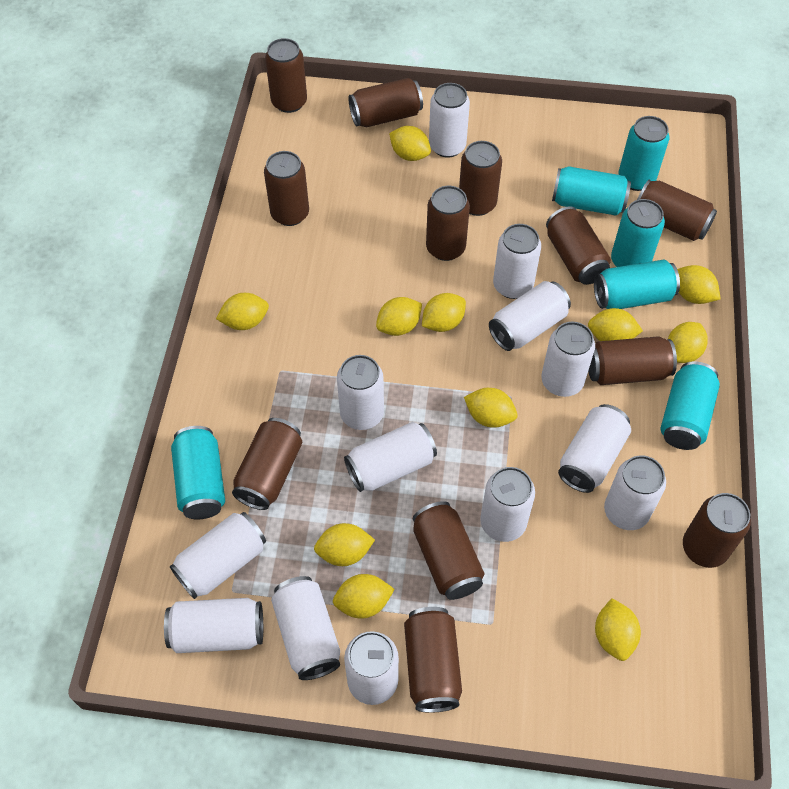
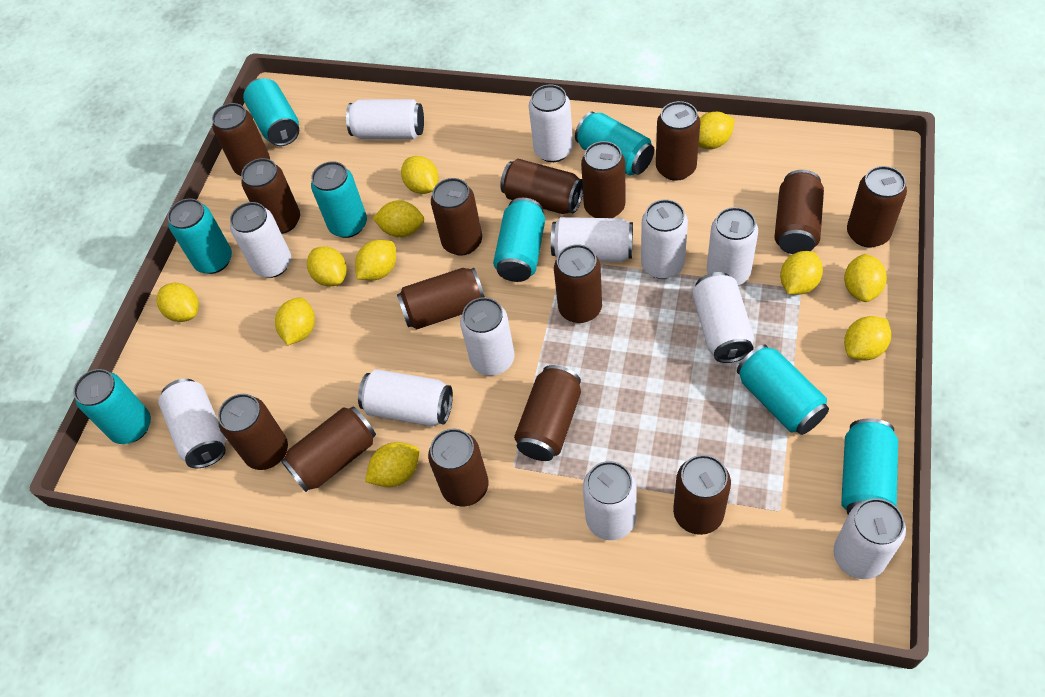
brown can: [232,418,302,510] [264,151,309,226] [265,38,307,113] [349,78,423,127] [404,607,462,713] [413,501,485,600] [426,186,470,261] [459,141,502,216] [546,206,611,285] [588,336,677,385] [637,180,717,241] [683,493,751,568] = 12 -> [212,103,270,176] [218,394,288,470] [241,158,300,234] [281,406,376,492] [397,268,485,329] [428,428,488,507] [431,178,482,256] [500,159,583,214] [514,365,581,461] [554,244,602,323] [581,141,625,218] [656,101,700,181] [673,455,731,535] [774,170,824,254] [847,166,907,247] = 15
turquoise can: [171,426,225,519] [552,166,631,216] [594,260,680,309] [611,199,665,267] [618,116,669,191] [661,361,720,450] = 6 -> [73,369,151,444] [167,199,232,274] [243,78,299,146] [311,161,367,238] [493,198,545,282] [575,111,654,175] [737,344,829,435] [841,418,898,515] = 8
white can: [164,598,263,653] [170,512,266,599] [271,576,340,680] [337,355,384,430] [344,422,437,492] [344,631,399,705] [429,83,470,158] [480,467,535,542] [489,281,571,351] [493,224,541,299] [541,322,595,397] [558,404,631,493] [604,455,666,530] = 13 -> [158,379,226,468] [230,202,291,278] [346,99,424,139] [358,369,453,426] [460,297,514,376] [529,84,573,162] [551,217,633,262] [583,461,637,540] [641,199,688,279] [692,272,754,363] [707,207,758,285] [833,498,906,579] = 12

